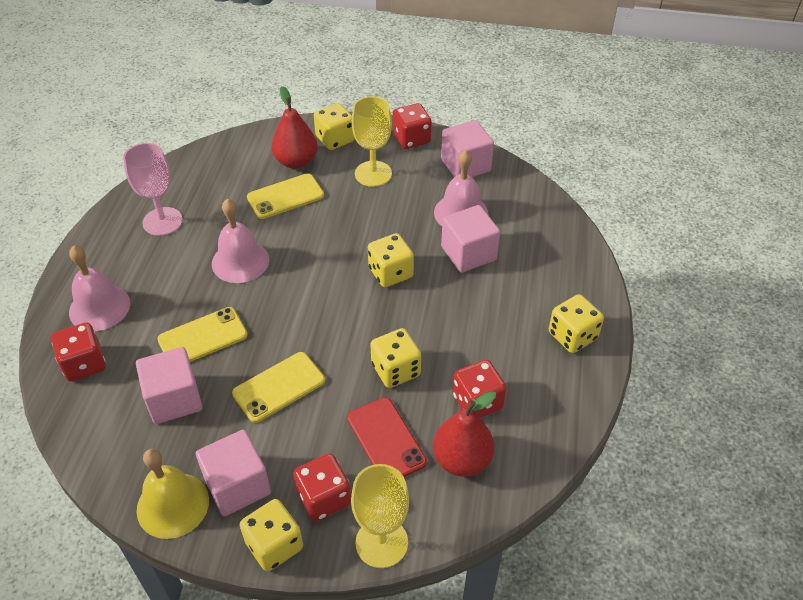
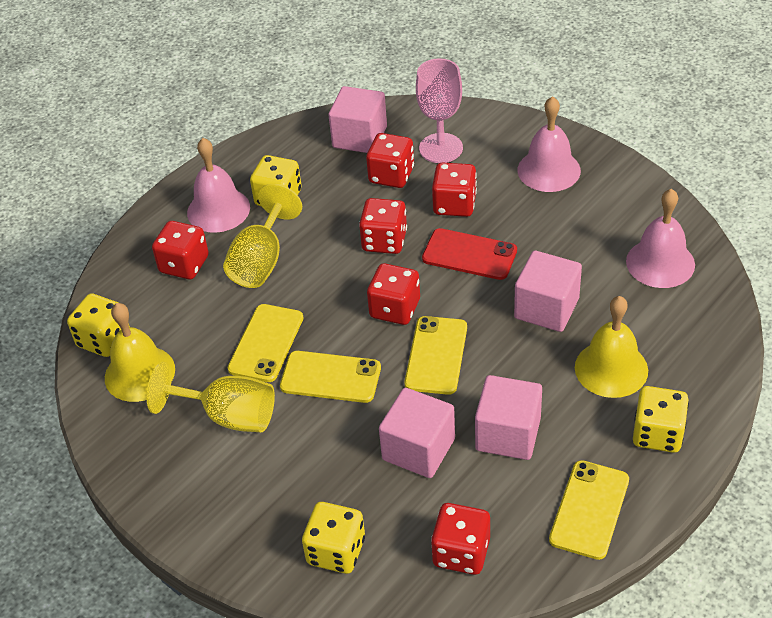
red dice: [51,322,106,381] [293,453,351,521] [393,103,432,149] [452,360,507,418] = 4 -> [152,221,209,279] [359,198,407,254] [366,133,414,188] [367,263,420,325] [431,503,490,575] [432,163,477,217] = 6
red pear: [271,86,318,169] [433,391,496,477] = 2 -> none = 0
yellow bell: [136,449,209,539] = 1 -> [105,303,175,402] [575,296,648,398] = 2
yellow dice: [240,499,303,572] [314,103,355,150] [368,233,414,287] [370,328,421,388] [549,294,604,353] = 5 -> [67,293,130,357] [250,155,302,206] [302,502,365,574] [633,386,689,453] = 4
yellow phone: [157,307,247,362] [232,352,325,423] [247,173,324,219] = 3 -> [228,304,303,382] [280,351,381,403] [405,316,467,395] [549,460,629,560] = 4

